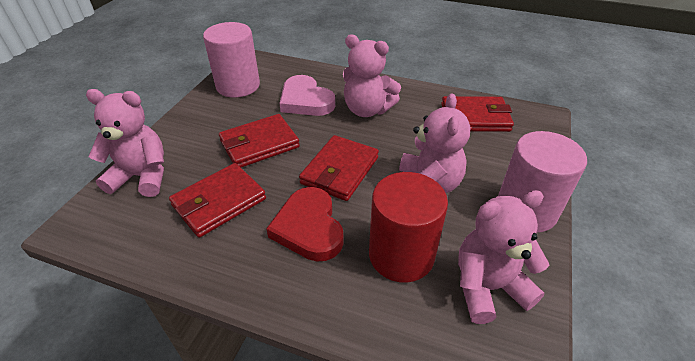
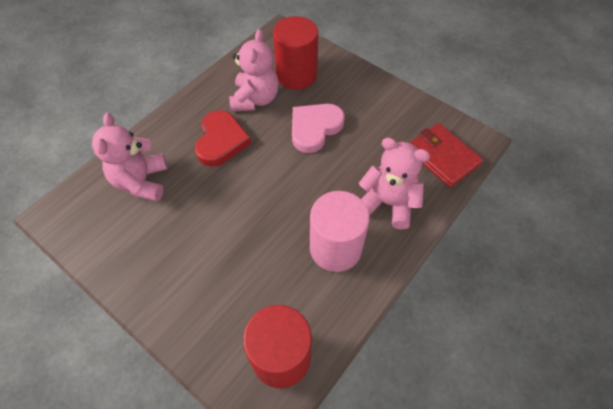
pink cylinder: [203,22,260,98] [498,131,587,233] = 2 -> [310,191,370,272] = 1
pink teddy bear: [86,89,164,197] [343,34,401,117] [399,94,470,193] [458,190,549,324] = 4 -> [92,113,167,201] [229,29,279,112] [358,137,430,230] = 3
red cylinder: [369,172,448,283] = 1 -> [243,305,312,388] [273,16,318,90] = 2
red wallet: [169,163,266,238] [219,114,300,167] [299,135,379,201] [441,96,514,132] = 4 -> [410,123,483,188] = 1

